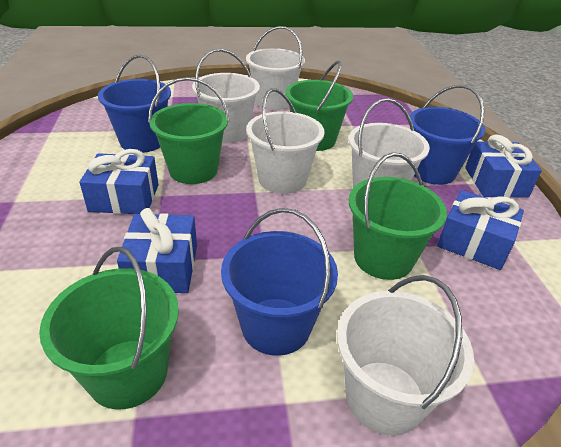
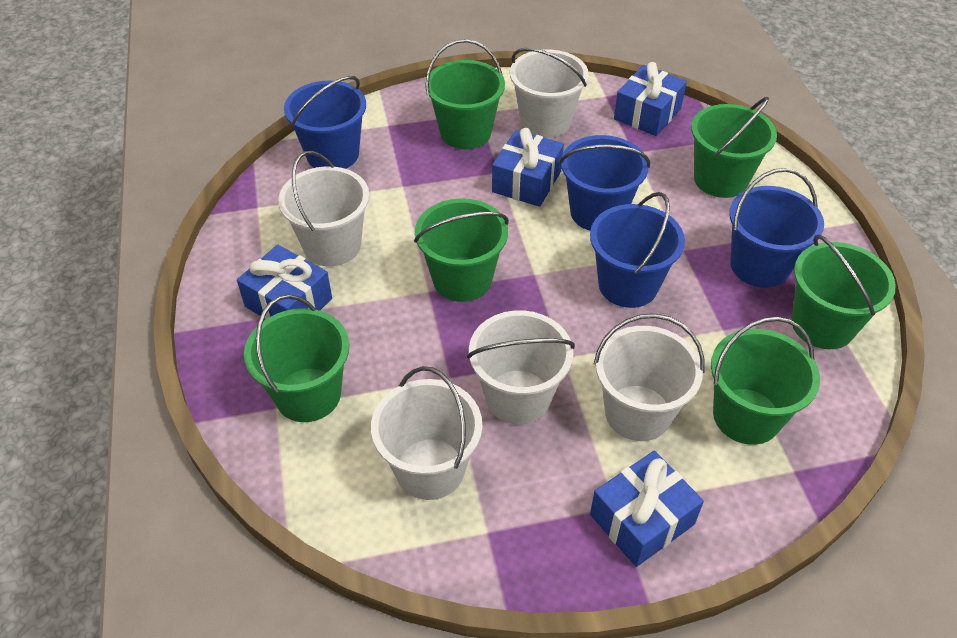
blue bucket: [98,54,171,153] [221,208,338,356] [410,85,485,185] = 3 -> [284,76,366,169] [559,135,650,231] [590,192,685,308] [729,168,824,288] = 4
green bucket: [39,247,179,410] [148,77,229,184] [285,61,353,151] [349,152,447,280] = 4 -> [244,295,349,422] [414,199,509,302] [425,39,505,149] [691,97,777,198] [711,316,820,445] [791,234,896,349] = 6

